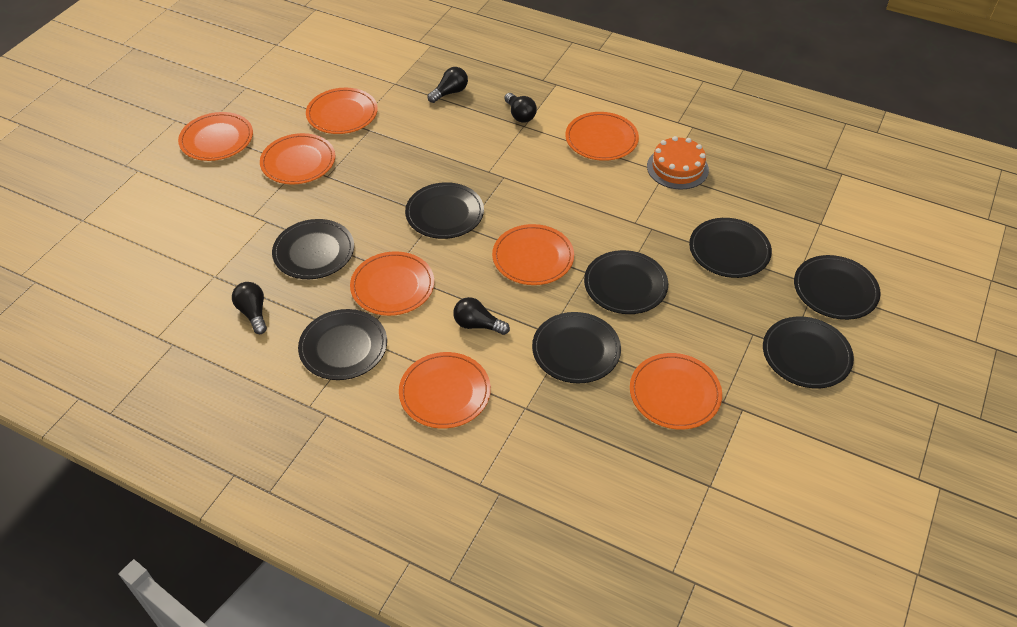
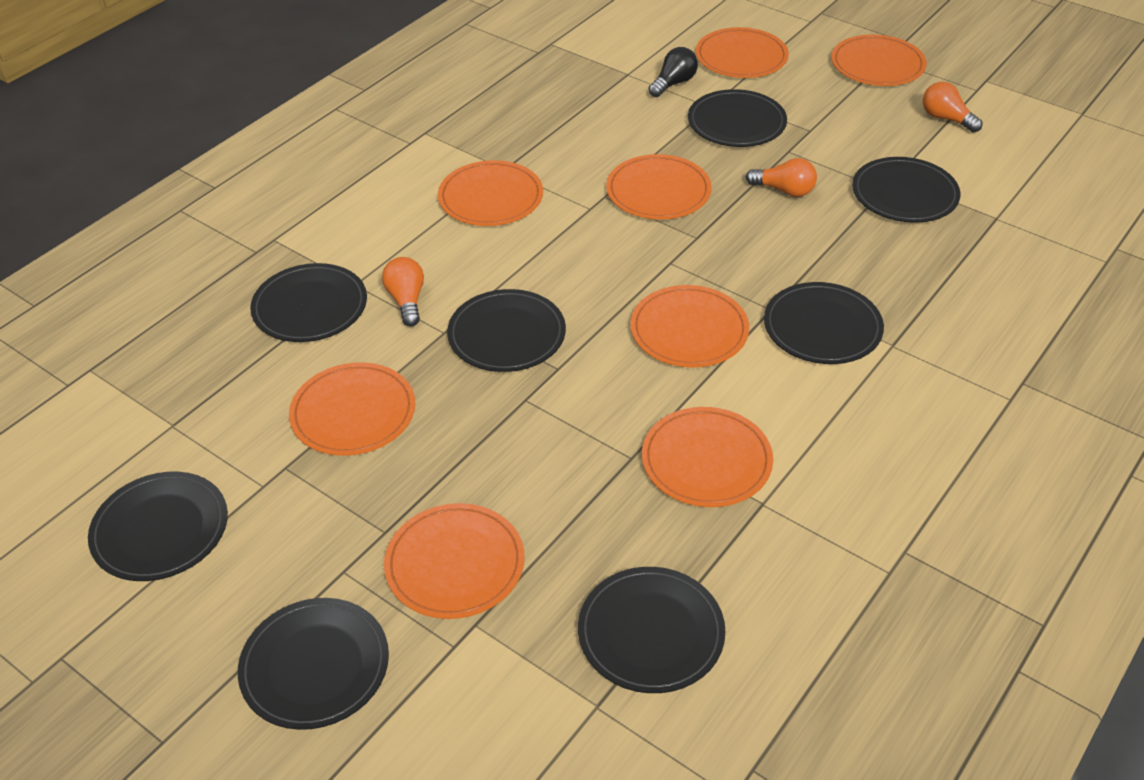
black light bulb: [232,282,267,334] [428,67,468,103] [453,297,510,335] [504,93,537,123] = 4 -> [648,47,698,97] = 1
orange cake: [647,136,709,190] = 1 -> none = 0
orange light bulb: none = 0 -> [382,257,424,327] [746,158,817,197] [923,82,982,133] = 3

